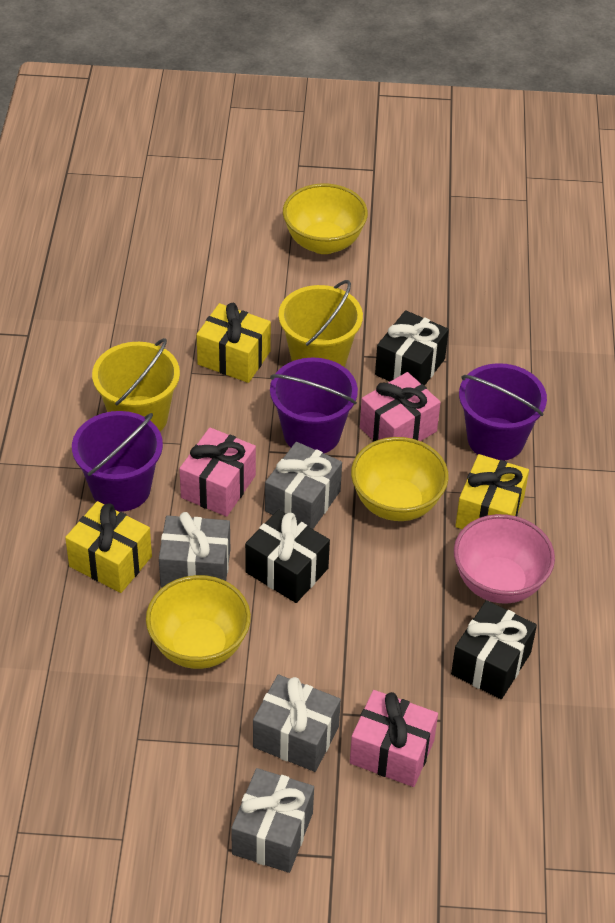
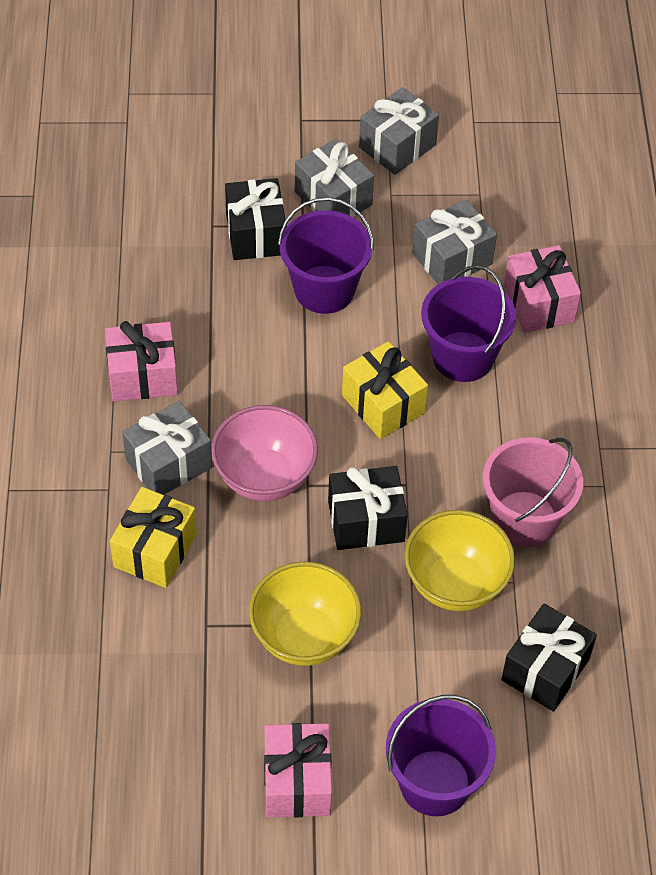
pink bucket: none = 0 -> [483,437,583,547] = 1
yellow bowl: [146,575,251,669] [283,183,368,254] [351,437,449,521] = 3 -> [249,562,361,666] [404,510,515,611] = 2
yellow bucket: [92,338,180,431] [278,280,363,367] = 2 -> none = 0
yellow gift: [65,501,152,593] [197,303,271,383] [455,454,529,529] = 3 -> [110,487,197,588] [342,341,428,439] = 2

